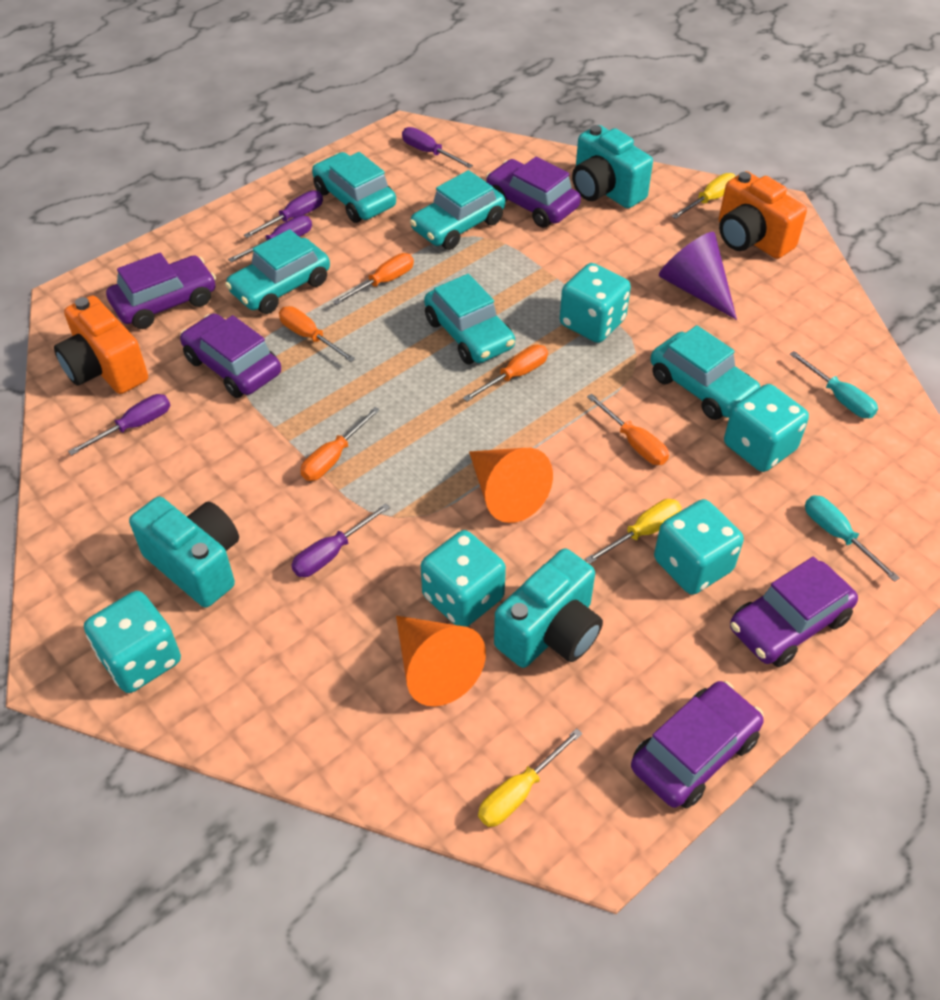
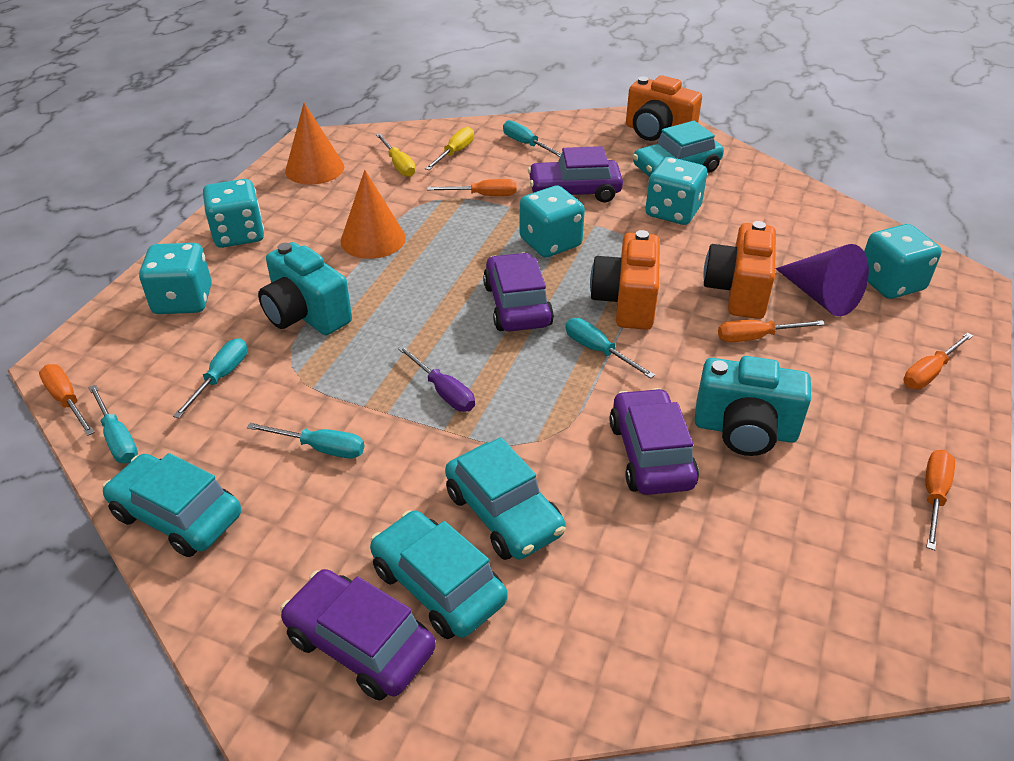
orange camera: [54,295,148,394] [719,171,807,259] = 2 -> [590,230,660,330] [626,75,702,141] [703,221,776,319] = 3
purple car: [106,253,216,329] [180,313,281,398] [486,157,581,228] [631,681,764,808] [730,557,858,667] = 5 -> [280,569,436,701] [483,253,554,331] [528,146,623,203] [609,388,699,495] = 4
purple screwdriver: [68,394,170,455] [228,215,312,262] [244,190,323,238] [291,503,390,577] [402,127,473,168] = 5 -> [398,345,475,412] = 1
turquoise camera: [129,496,239,608] [494,548,603,668] [572,125,653,209] = 3 -> [258,242,352,335] [694,356,811,456] = 2
turquoise car: [225,229,330,314] [312,152,396,223] [410,170,505,250] [424,274,515,364] [650,325,760,420] = 5 -> [102,453,241,557] [370,510,508,639] [445,438,566,560] [632,121,724,177] = 4
turquoise screwdriver: [790,351,878,418] [805,495,900,582] = 2 -> [88,385,138,463] [173,338,247,418] [247,423,364,459] [503,120,561,157] [566,318,655,379] = 5
yellow screwdriver: [478,728,583,827] [585,499,682,564] [671,173,736,219] = 3 -> [376,133,416,177] [425,127,474,170] = 2

